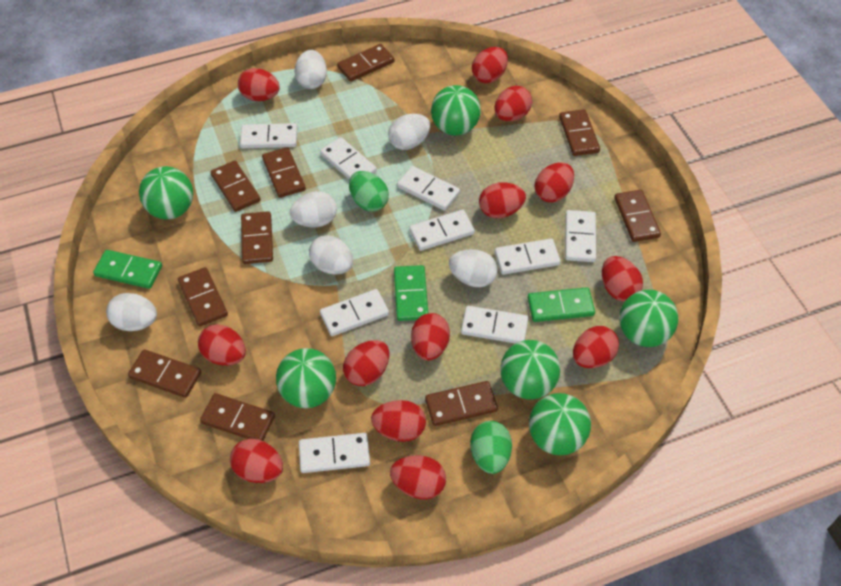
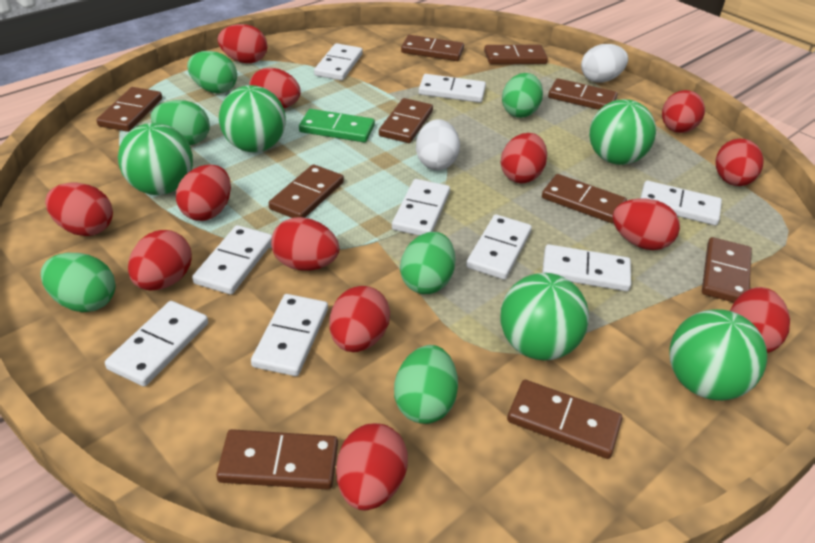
green ball: [139,166,193,219] [276,348,336,408] [431,85,481,136] [500,340,560,399] [529,393,591,456] [619,290,678,347] = 6 -> [118,123,193,195] [219,85,286,152] [501,273,589,361] [589,99,656,165] [669,309,767,401] = 5
green domino: [93,250,162,289] [394,265,428,321] [528,287,595,322] = 3 -> [299,109,375,142] = 1
green egg: [349,171,389,212] [470,421,512,474] = 2 -> [41,253,116,312] [151,100,210,145] [187,51,237,93] [394,345,458,424] [400,232,456,294] [502,73,543,118] = 6
white egg: [106,293,157,331] [290,191,337,227] [295,50,327,89] [309,235,353,275] [388,114,430,150] [449,249,498,287] = 6 -> [416,119,460,170] [581,44,628,83] = 2

